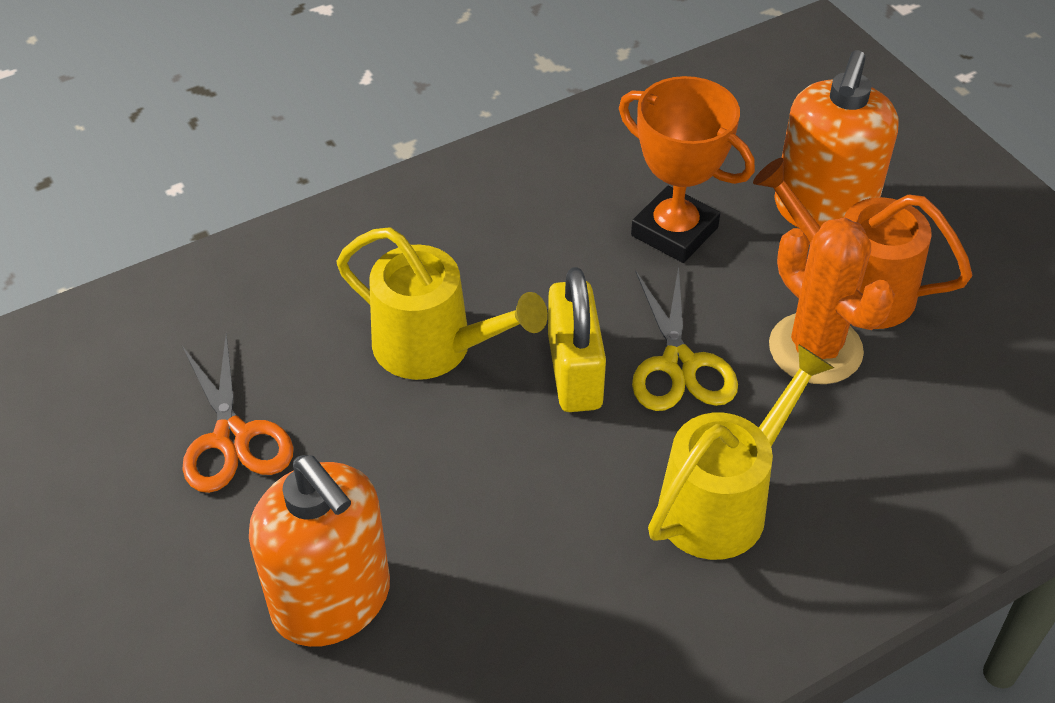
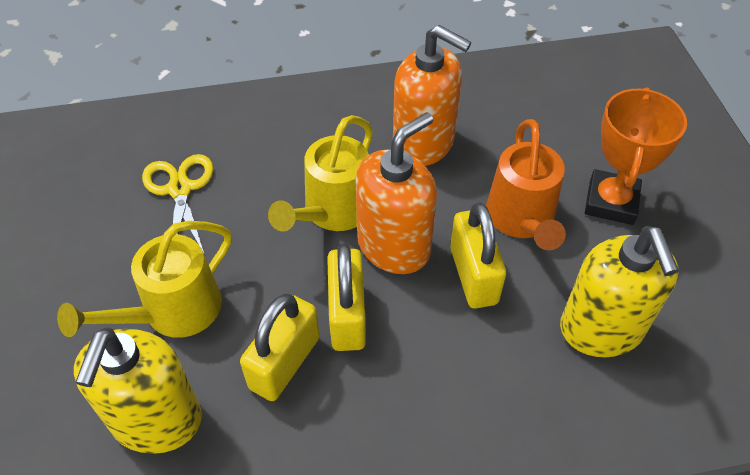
orange cactus: [769,218,895,384] = 1 -> none = 0
orange scissors: [182,333,294,493] = 1 -> none = 0
yellow padlock: [548,267,606,412] = 1 -> [240,294,320,401] [327,244,366,351] [450,202,506,309] = 3
yellow soap dispenser: none = 0 -> [74,327,202,454] [560,226,679,357] = 2

